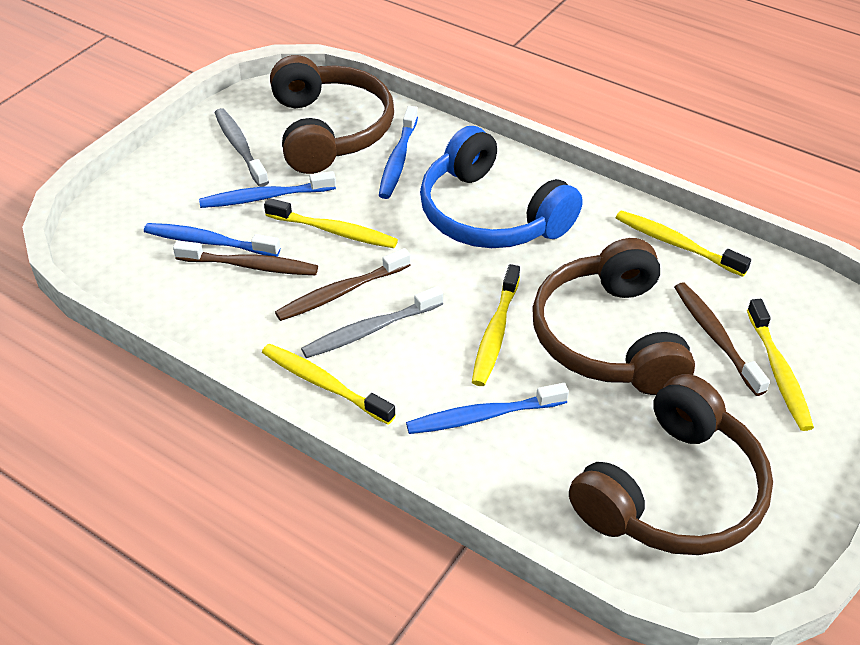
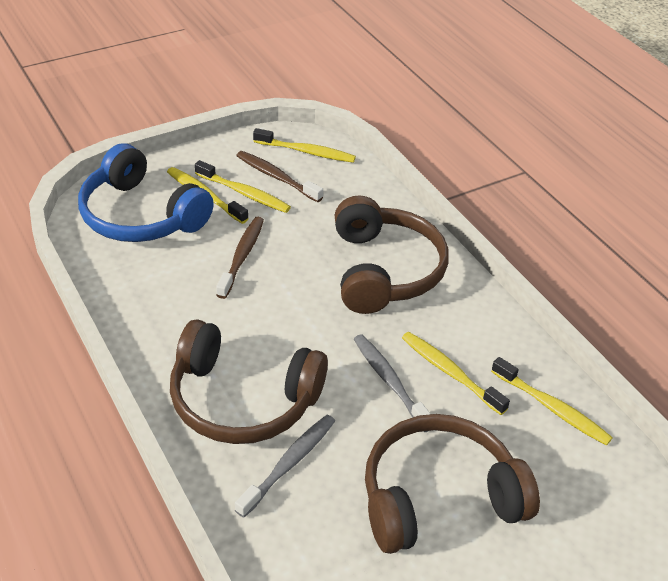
blue toothbrush: [144,223,280,257] [199,171,336,208] [379,106,418,199] [406,383,569,434] = 4 -> none = 0
brown toothbrush: [173,241,318,275] [275,248,411,321] [674,282,770,396] = 3 -> [216,217,264,299] [236,151,323,202] = 2

